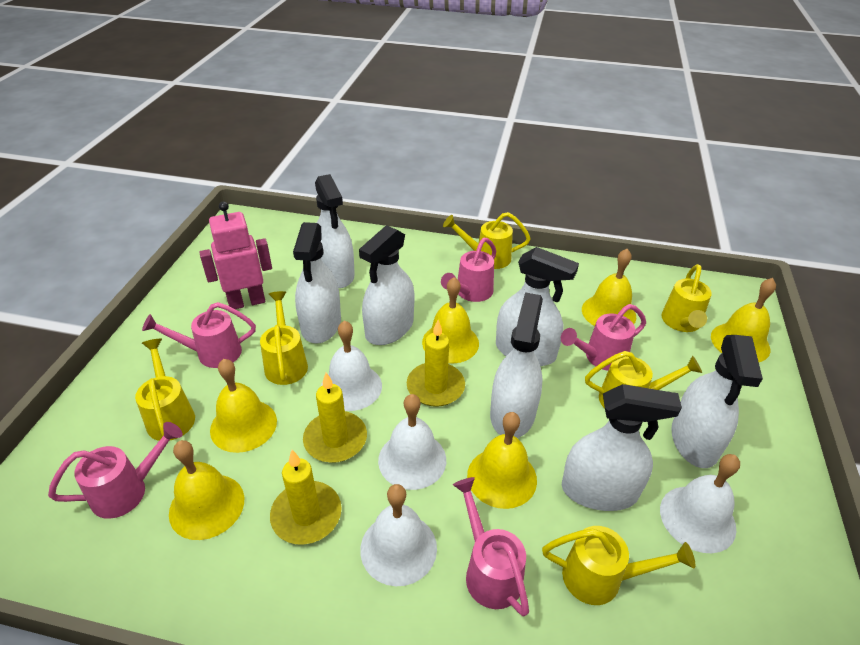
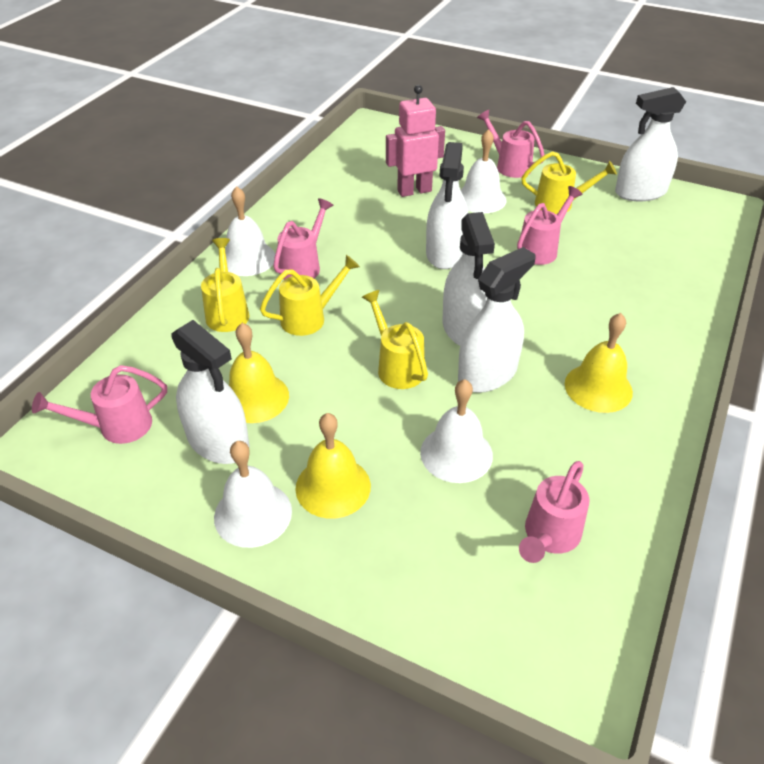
white spray bottle: [293,222,341,343] [315,174,355,288] [359,225,415,345] [490,292,543,438] [496,247,579,366] [562,384,682,511] [671,335,763,468] = 7 -> [171,320,249,464] [426,142,468,269] [443,212,495,346] [458,247,535,393] [615,87,686,201] = 5
yellow bell: [169,440,244,540] [210,359,277,453] [422,277,479,363] [467,412,537,509] [582,249,636,326] [711,278,776,362] = 6 -> [229,323,289,423] [296,413,371,519] [565,313,633,413] = 3
yellow candle: [270,450,342,545] [303,373,367,463] [407,320,465,407] = 3 -> none = 0
yellow watering can: [135,339,195,441] [260,291,308,385] [443,212,531,269] [542,526,695,605] [585,351,702,408] [662,264,712,332] = 6 -> [201,238,249,332] [260,255,360,336] [362,290,428,389] [521,151,617,214] = 4

